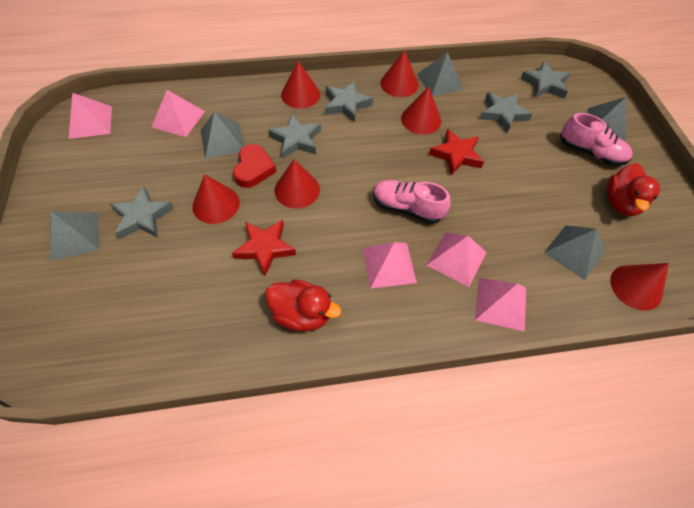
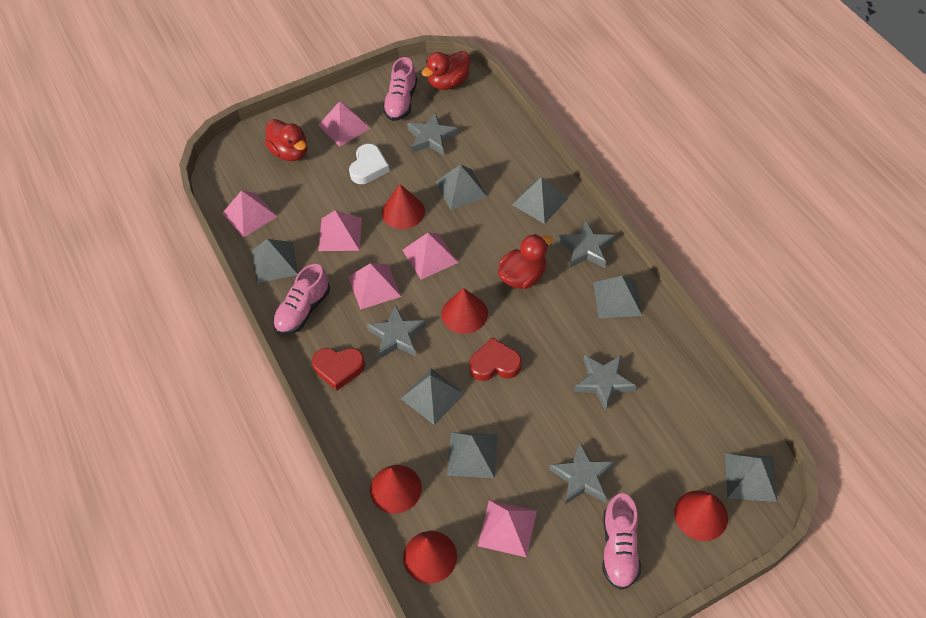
grey pyramid: [50,211,100,261] [201,112,244,159] [417,52,464,96] [544,225,606,280] [587,97,626,142] = 5 -> [252,239,298,283] [400,368,464,425] [436,165,487,210] [447,432,497,478] [512,177,568,224] [593,276,642,318] [725,453,777,502] = 7
pink pyramid: [69,93,112,139] [152,90,205,137] [363,242,417,289] [427,232,487,287] [475,278,526,332] = 5 -> [222,190,278,238] [318,101,371,147] [318,210,362,251] [348,263,401,310] [402,233,458,280] [478,500,537,557] = 6
pink shoe: [373,180,451,224] [560,113,633,166] = 2 -> [273,264,330,335] [383,57,417,121] [602,493,641,590] = 3
red cone: [192,174,240,224] [275,159,320,208] [281,61,320,109] [380,50,418,97] [401,87,441,134] [610,263,669,311] = 6 -> [370,465,422,513] [382,184,425,229] [403,531,457,584] [441,288,488,334] [674,490,728,541] = 5
red duck: [265,279,341,331] [607,163,660,216] = 2 -> [265,119,307,161] [422,51,470,90] [498,234,552,289] = 3
red heart: [233,144,276,188] = 1 -> [312,348,365,391] [469,337,522,381] = 2
red star: [232,220,296,276] [429,129,484,175] = 2 -> none = 0
white heart: none = 0 -> [349,144,390,184] = 1

